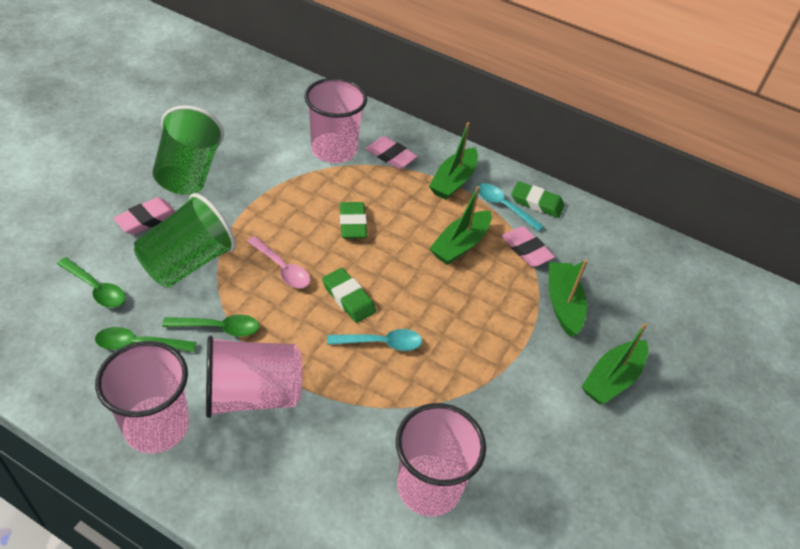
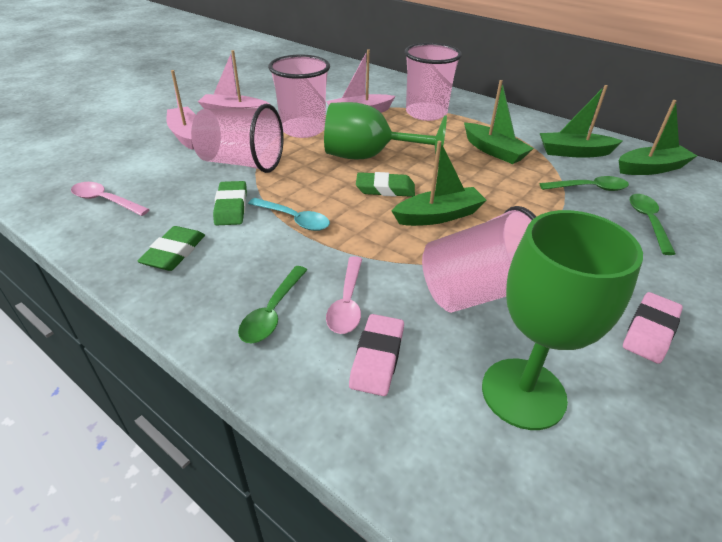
green cup: [134,193,236,288] [153,105,224,195] = 2 -> none = 0
green goblet: none = 0 -> [324,102,447,167] [482,210,643,430] = 2
pink boat: none = 0 -> [167,70,196,150] [198,50,269,109] [326,49,395,113] = 3
pink eraser: [113,197,175,235] [366,136,418,169] [501,226,555,267] = 3 -> [349,314,404,396] [623,292,683,364] = 2
pink spoon: [247,236,310,288] = 1 -> [71,182,150,216] [326,256,362,334] = 2
turquoise spoon: [327,329,422,351] [478,183,544,232] = 2 -> [248,198,330,231] = 1

